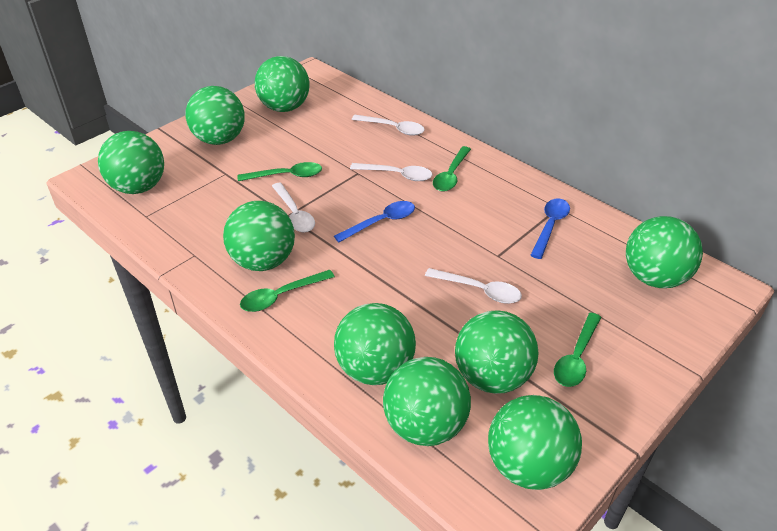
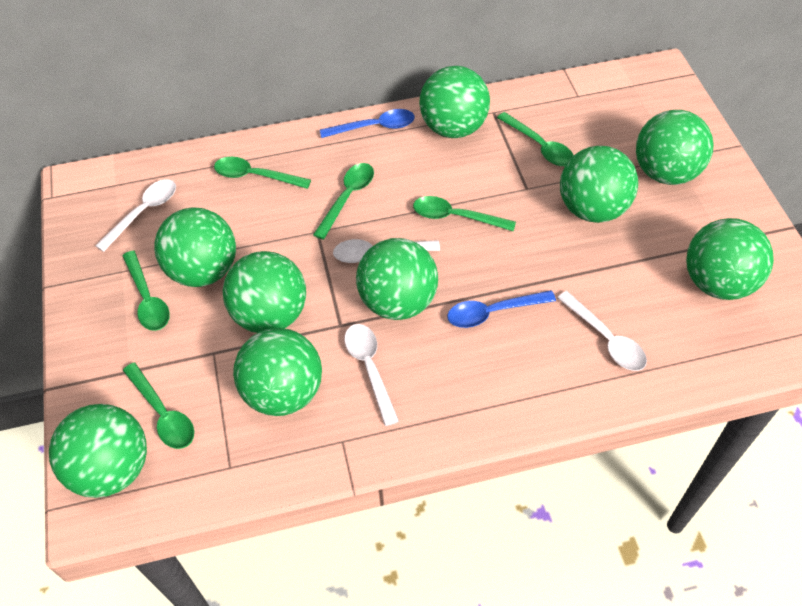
green spoon: [238,162,322,181] [240,270,335,312] [433,146,471,192] [554,312,601,387] = 4 -> [122,251,170,331] [123,363,194,449] [214,157,311,189] [313,163,374,240] [413,196,516,231] [497,112,574,166] = 6

